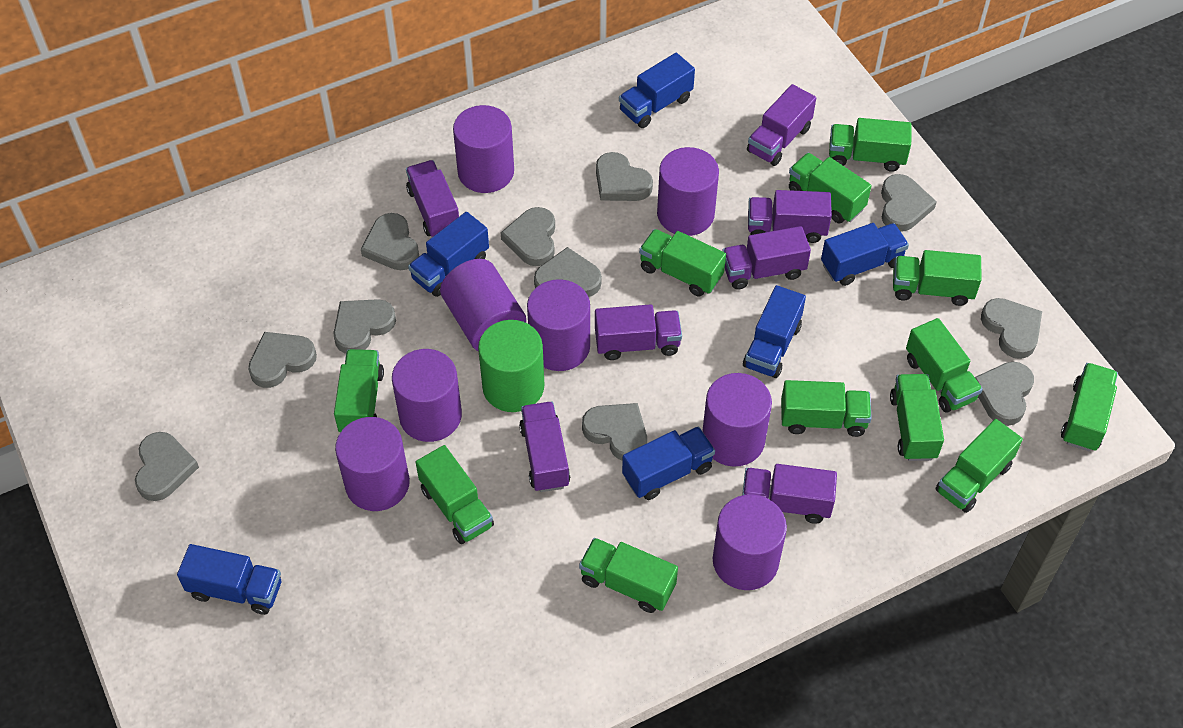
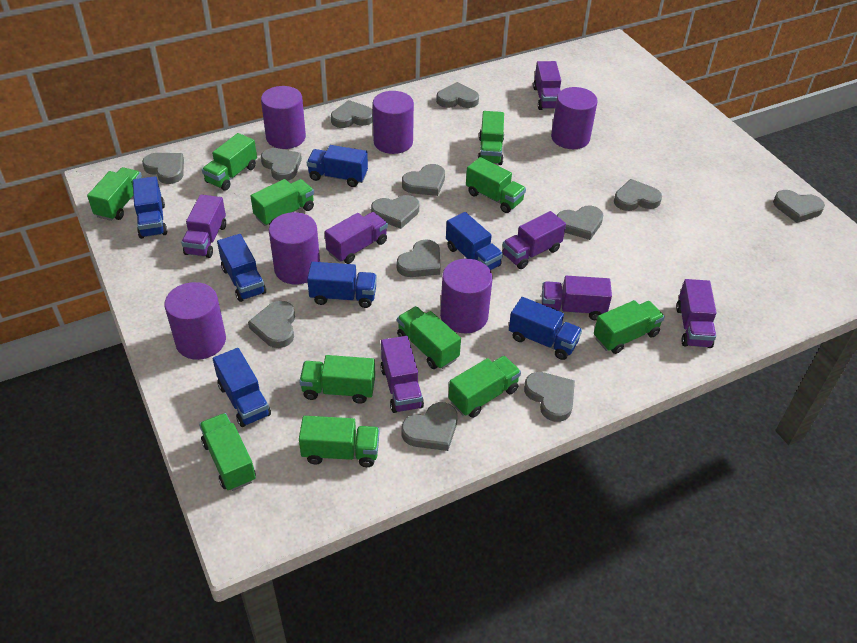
blue truck: [177,544,281,615] [408,212,489,297] [619,53,695,128] [622,426,715,500] [743,285,806,378] [821,223,909,286] = 6 -> [133,176,167,239] [213,348,271,427] [217,234,266,302] [307,145,368,187] [307,262,377,308] [446,212,503,270] [509,297,582,360] = 7
green cylinder: [478,320,544,412] = 1 -> none = 0
green truck: [334,349,384,432] [416,445,494,544] [579,538,678,613] [639,229,726,297] [781,380,872,437] [789,153,871,224] [829,118,912,172] [890,374,944,461] [893,250,982,306] [906,318,983,412] [935,419,1023,513] [1061,363,1118,452] = 12 -> [87,167,142,221] [199,413,256,491] [202,133,257,191] [250,179,314,226] [299,355,375,404] [299,416,380,467] [397,306,461,369] [448,356,521,418] [466,157,526,213] [478,111,504,165] [594,300,665,354] = 11
grey heart: [135,432,199,501] [248,332,317,388] [333,299,396,354] [361,213,419,270] [501,207,555,266] [534,247,602,297] [582,403,647,461] [596,152,653,201] [881,174,937,232] [975,362,1034,426] [981,298,1042,359] = 11 -> [142,153,184,184] [248,301,295,348] [261,148,302,181] [331,100,373,128] [371,195,419,229] [397,239,440,277] [402,164,445,196] [402,402,458,451] [436,82,479,108] [524,372,575,422] [557,206,604,240] [614,179,662,211] [773,190,825,223] = 13
purple cylinder: [335,417,410,511] [392,349,462,442] [440,259,526,351] [453,105,514,193] [527,279,590,371] [657,147,719,236] [702,373,772,467] [713,494,787,590] = 8 -> [164,282,226,360] [261,86,306,149] [269,212,320,285] [373,91,414,154] [440,259,493,333] [551,87,598,149] = 6

